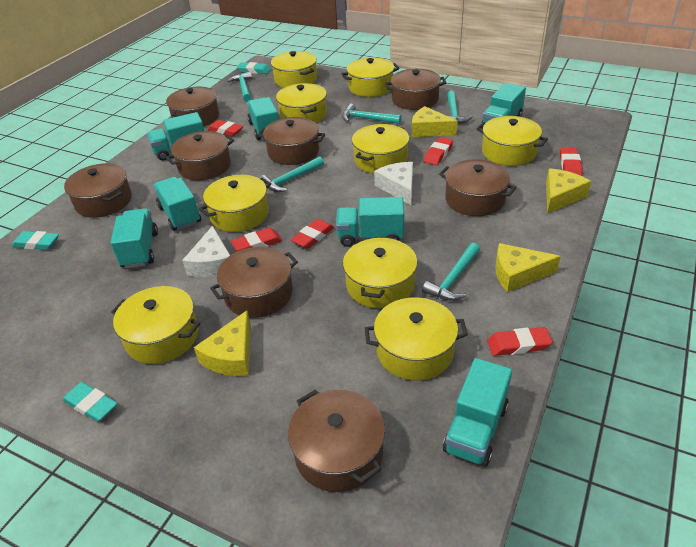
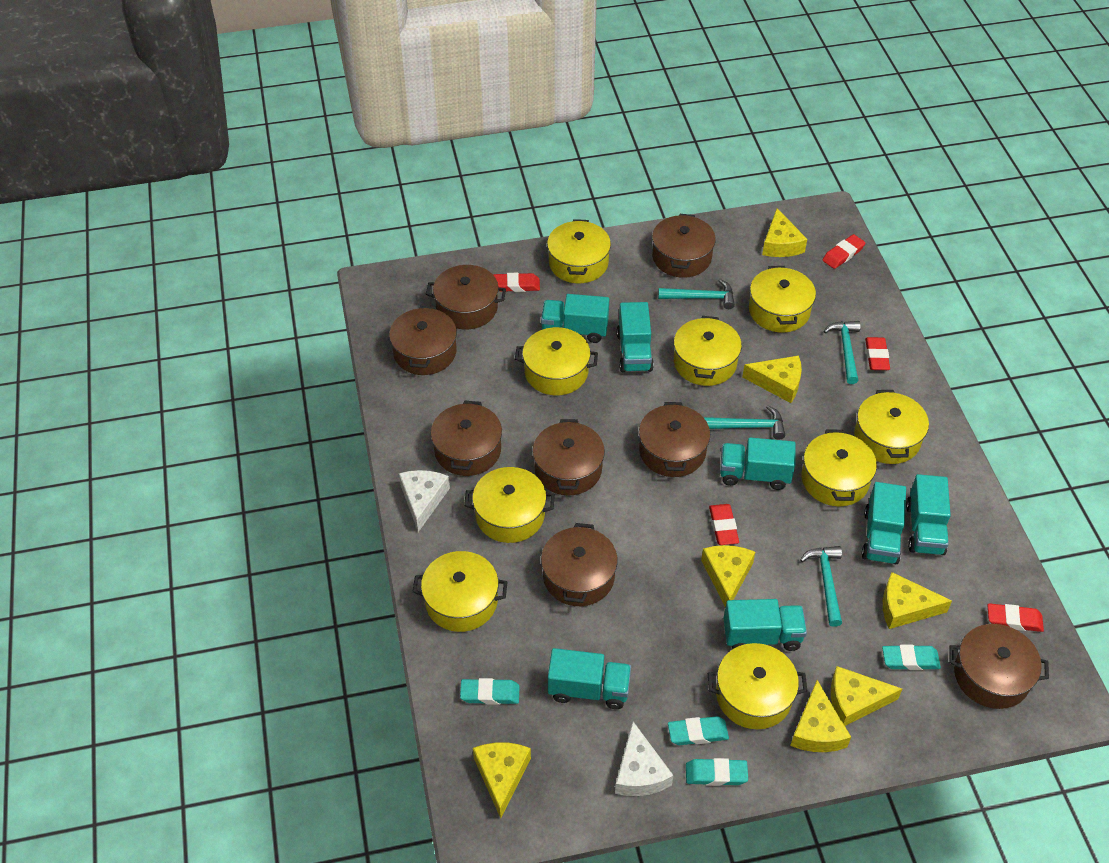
red eraser: [208,120,244,137] [231,228,282,251] [291,219,334,249] [423,137,453,165] [487,327,553,356] [560,148,583,176] = 6 -> [493,273,540,292] [709,504,739,545] [822,234,865,269] [865,337,890,370] [988,603,1044,632] = 5
turquoise eraser: [12,231,59,250] [62,382,118,422] [237,62,271,74] = 3 -> [460,678,520,705] [668,716,729,745] [686,758,748,786] [882,645,941,670] = 4
turquoise hammer: [227,71,252,102] [259,156,324,192] [342,104,402,124] [422,243,480,301] [447,91,473,124] = 5 -> [658,279,735,309] [703,405,785,440] [800,546,842,627] [824,321,861,384] = 4
yellow cheese: [194,311,251,376] [412,106,458,137] [495,243,561,292] [546,168,591,214] = 4 -> [473,742,531,818] [701,545,755,608] [742,355,802,403] [762,208,807,257] [790,680,851,752] [831,666,902,726] [883,572,952,629] = 7

